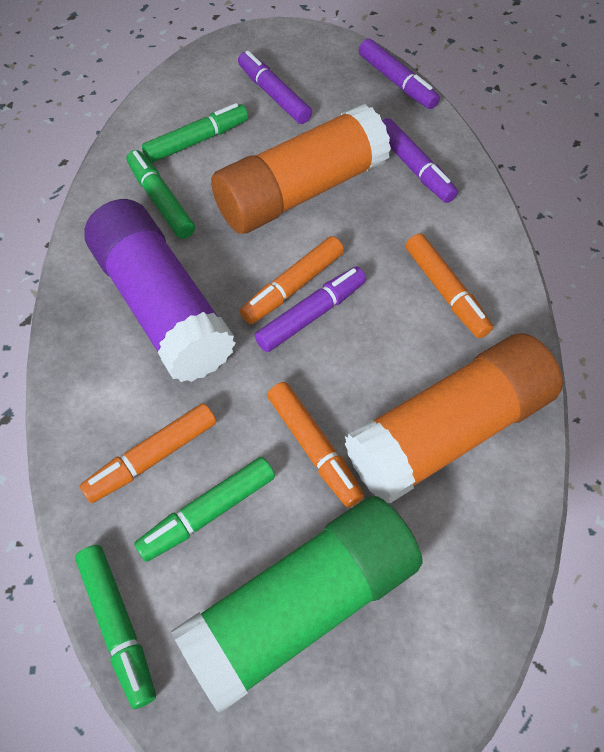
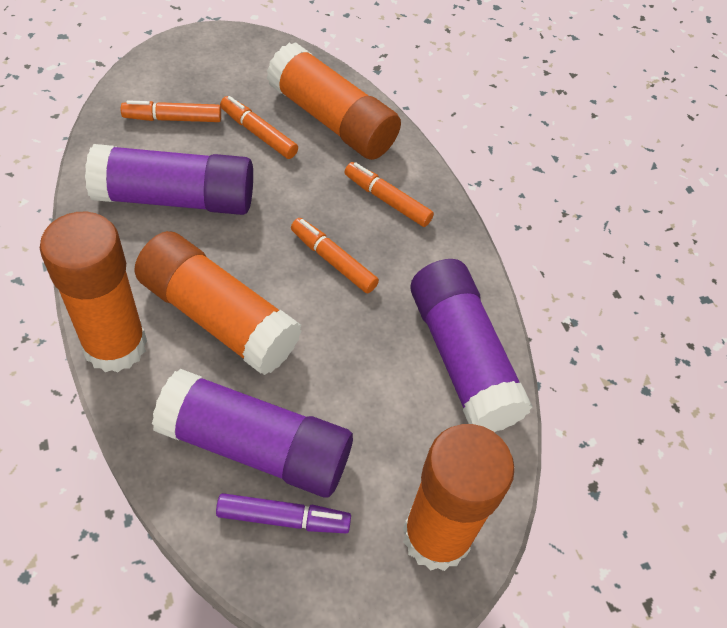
green glue stick: [171,496,423,714] = 1 -> none = 0
green marker: [75,545,156,709] [126,150,195,239] [134,457,275,562] [142,103,248,163] = 4 -> none = 0
orange glue stick: [211,104,391,234] [344,333,563,503] = 2 -> [40,212,147,372] [134,231,301,375] [266,42,401,160] [403,424,515,571] = 4
purple glue stick: [84,199,236,382] = 1 -> [85,144,253,215] [152,369,353,498] [410,259,533,432] = 3
purple marker: [238,51,312,124] [255,267,366,352] [359,39,440,109] [382,118,458,203] = 4 -> [216,493,351,533] = 1

